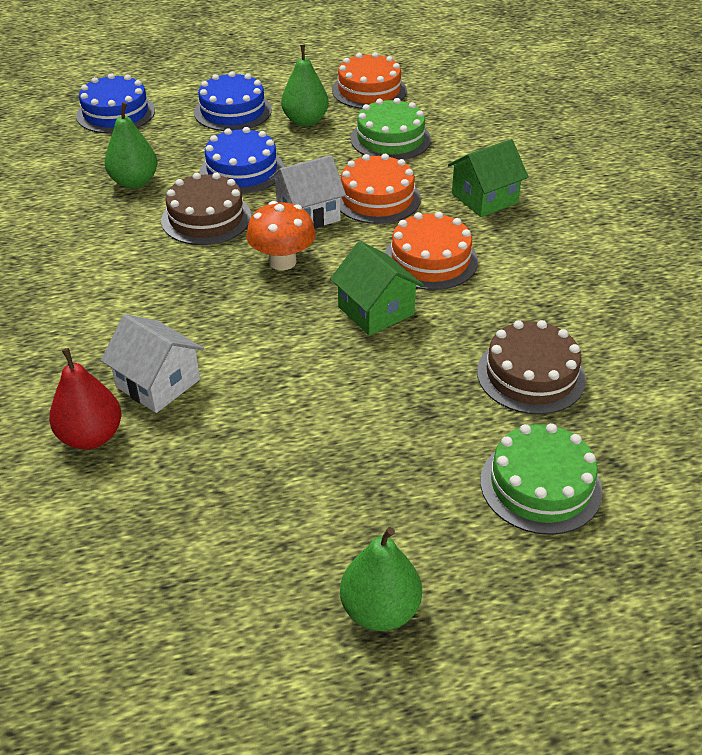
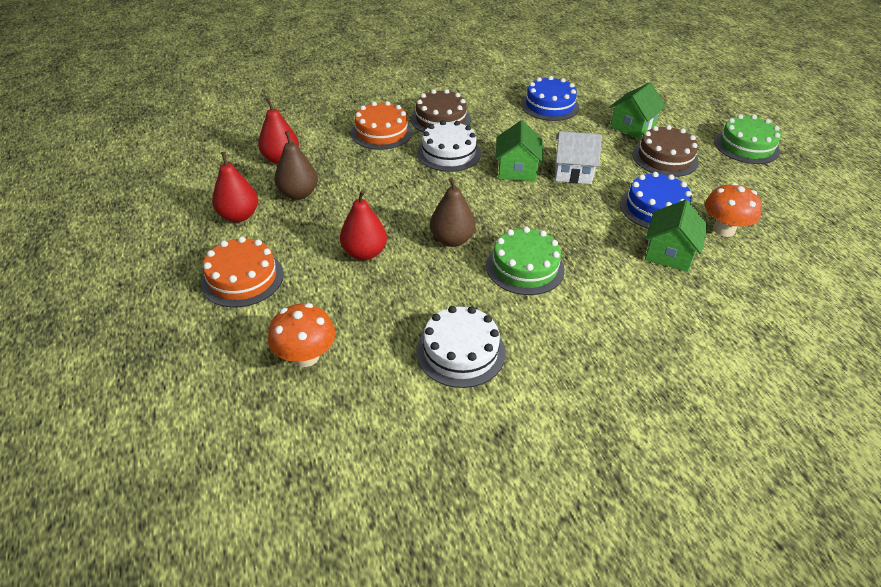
blue cake: [76,73,155,133] [194,71,272,131] [200,127,284,194] = 3 -> [521,76,579,121] [620,172,692,229] = 2
brown pear: none = 0 -> [274,131,318,200] [430,178,475,247] = 2
green house: [330,241,424,336] [448,139,529,217] = 2 -> [496,120,544,181] [610,82,666,139] [645,199,708,272] = 3
green pear: [105,102,158,189] [281,45,329,126] [340,527,422,631] = 3 -> none = 0
orange cake: [332,52,407,109] [340,154,421,224] [385,212,478,290] = 3 -> [201,236,284,308] [351,101,413,150] = 2
orange mushroom: [246,201,316,270] = 1 -> [268,303,335,367] [705,183,762,237] = 2
red pear: [49,348,121,450] = 1 -> [212,152,258,222] [258,98,299,164] [340,190,387,260] = 3
white cake: none = 0 -> [416,306,505,388] [417,120,481,172] = 2
white house: [101,314,204,413] [270,155,346,229] = 2 -> [555,131,602,184] = 1

